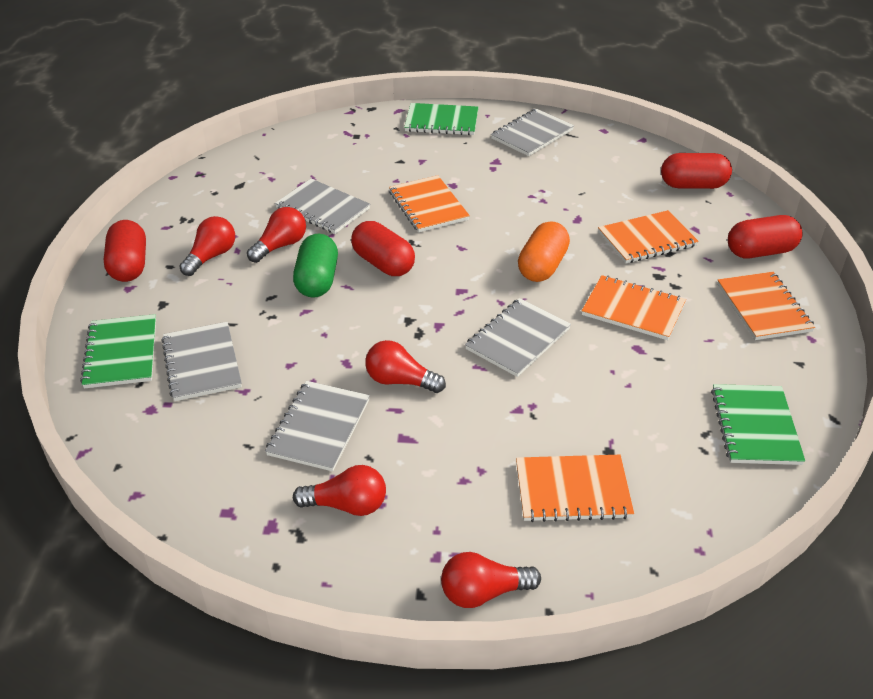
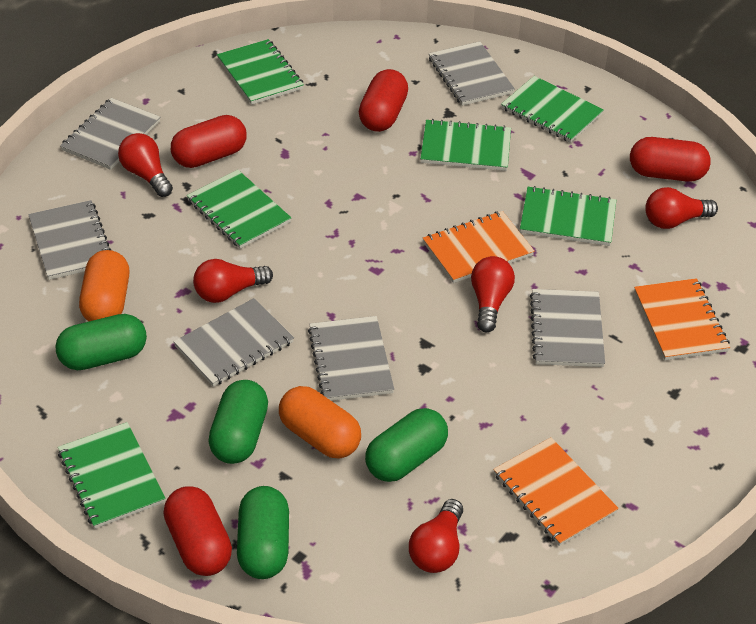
green capsule: [293,234,338,298] = 1 -> [55,314,147,370] [208,380,268,464] [237,486,289,579] [365,408,448,482] = 4
green notebook: [80,314,156,389] [404,103,478,135] [711,384,805,465] = 3 -> [58,422,165,529] [187,170,291,249] [217,39,304,105] [420,119,511,171] [501,76,604,143] [520,186,616,246] = 6
grey notebook: [161,322,242,401] [265,381,370,471] [275,179,370,234] [465,298,571,377] [491,109,574,156] = 5 -> [28,200,111,280] [60,98,160,170] [174,298,294,387] [308,316,394,401] [429,41,515,106] [530,289,605,367] = 6
orange capsule: [518,221,570,282] = 1 -> [79,250,130,321] [279,386,361,458] = 2
orange notebook: [389,175,470,232] [516,455,634,522] [582,275,686,340] [598,210,699,263] [717,272,815,340] = 5 -> [423,211,535,283] [493,437,619,546] [634,278,730,360] = 3

